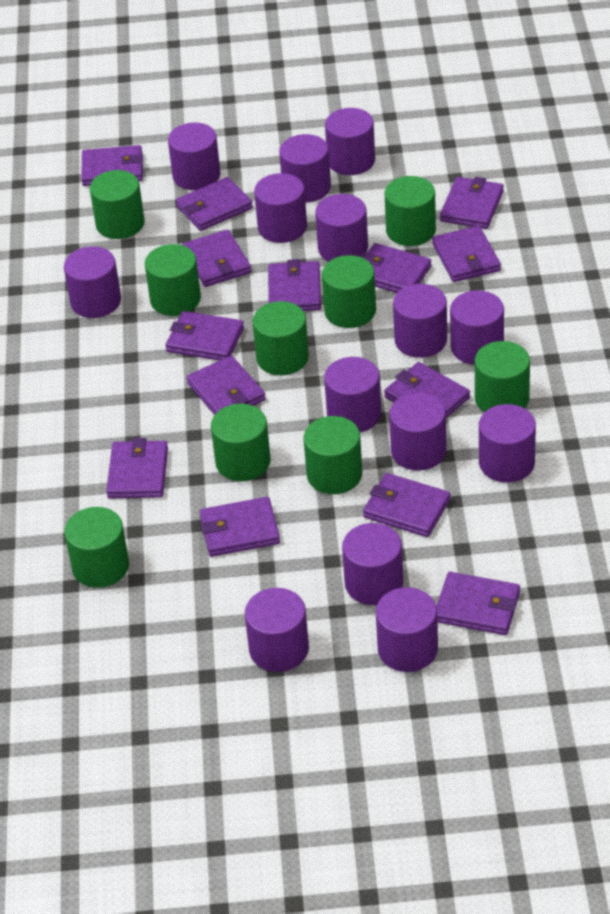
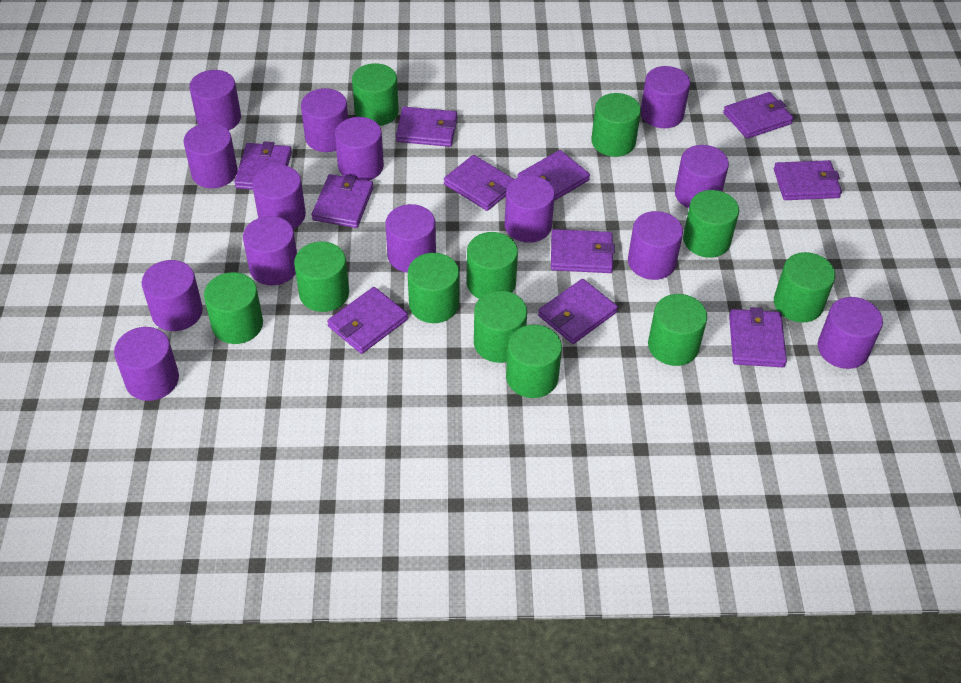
green cylinder: [64,507,129,588] [90,170,145,239] [145,244,201,316] [211,404,271,481] [252,301,309,375] [304,416,362,494] [322,255,376,328] [385,176,436,246] [475,341,530,412] = 9 -> [204,272,263,344] [294,242,349,312] [352,63,399,126] [408,253,459,323] [467,232,518,299] [474,291,527,363] [506,325,562,398] [591,93,641,157] [648,294,707,366] [683,190,739,258] [774,252,835,323] = 11
purple wallet: [81,145,143,186] [106,438,168,498] [165,311,244,361] [176,177,253,231] [182,230,251,287] [186,356,266,415] [200,497,280,557] [268,259,321,311] [361,243,431,293] [363,473,451,537] [384,362,470,418] [432,226,501,282] [437,572,520,635] [440,177,504,229] = 14 -> [234,141,292,190] [312,174,373,228] [327,287,408,354] [396,107,457,147] [444,155,514,211] [517,150,590,201] [538,279,618,344] [551,229,615,273] [723,92,794,139] [729,307,787,367] [774,160,842,200] = 11

